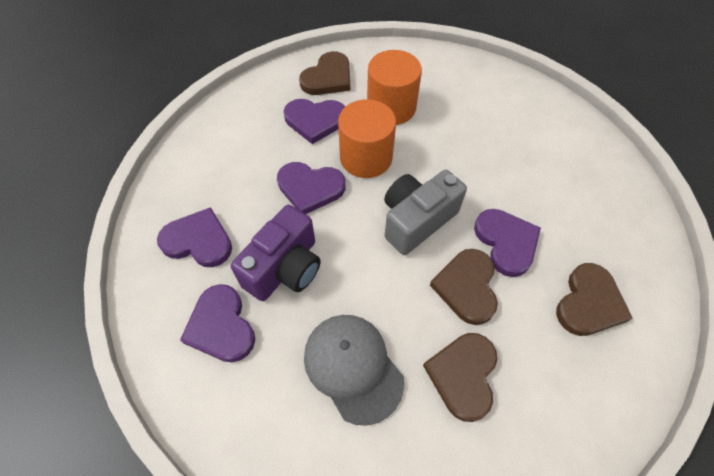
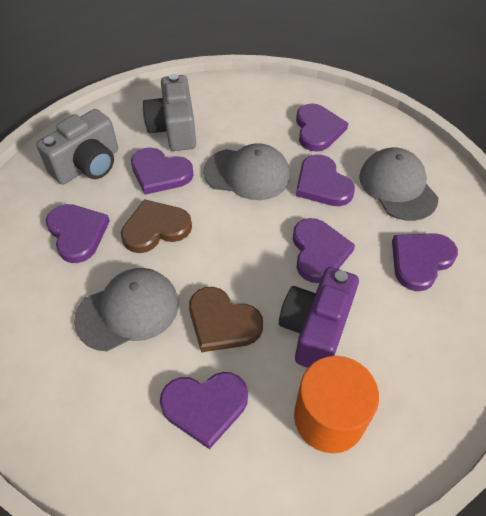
brown heart: [299,51,350,95] [423,333,498,422] [430,249,498,325] [556,263,633,336] = 4 -> [121,199,192,253] [189,287,263,352] = 2
grey camera: [384,170,467,255] = 1 -> [36,109,118,185] [143,74,196,151] = 2
grey cap: [304,315,404,426] = 1 -> [74,268,179,351] [203,143,290,200] [359,148,438,221] = 3
orange cylinder: [338,99,396,178] [367,50,422,125] = 2 -> [294,356,379,453] = 1
purple heart: [157,207,232,267] [180,284,255,362] [277,162,346,214] [284,99,345,144] [474,209,541,277] = 5 -> [46,204,110,263] [131,147,194,195] [160,372,248,449] [293,218,355,283] [296,103,348,152] [296,154,355,206] [392,233,458,291] = 7

